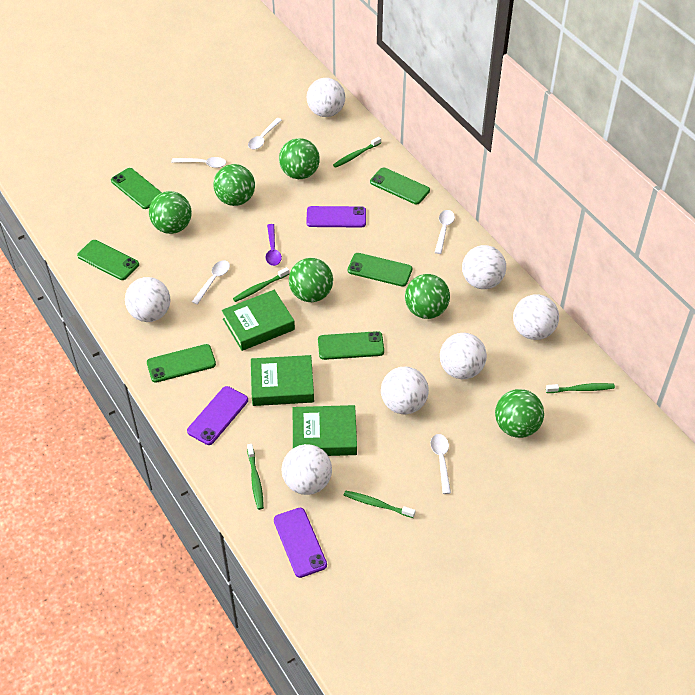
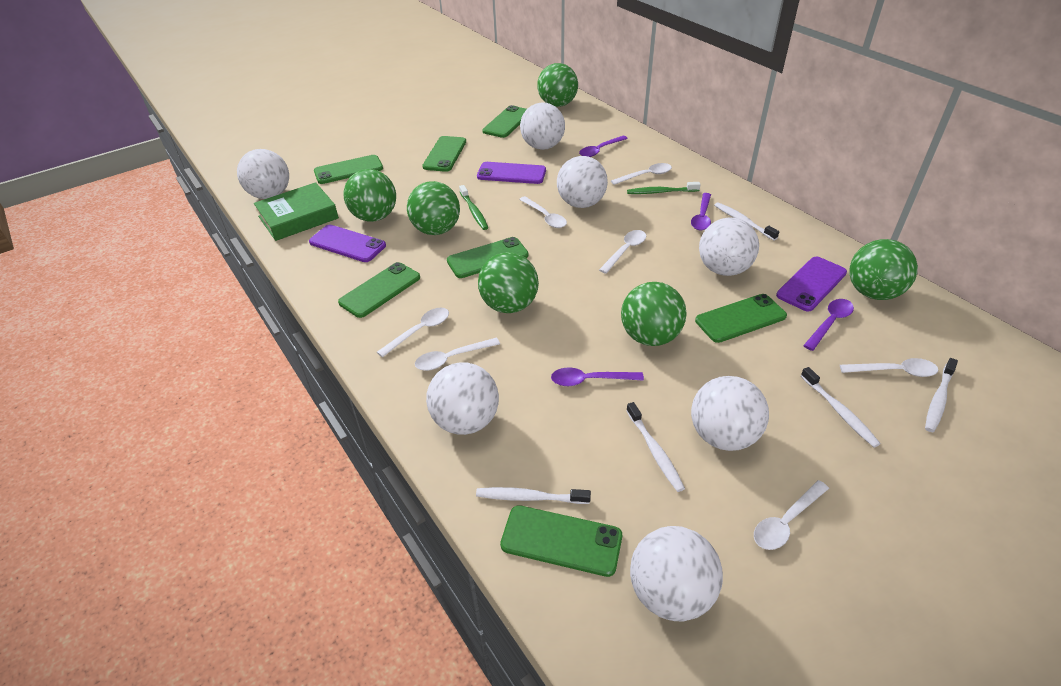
green book: [222,290,295,351] [251,355,314,406] [293,405,357,456] = 3 -> [254,182,339,241] = 1
green phone: [77,240,139,280] [111,168,162,209] [147,344,216,383] [318,331,384,360] [348,253,412,287] [370,168,430,205] = 6 -> [314,155,383,184] [338,262,420,318] [422,136,466,172] [447,237,529,278] [482,105,527,138] [500,505,622,577] [695,294,787,343] = 7
green toothbrush: [233,267,289,302] [247,444,264,510] [333,137,381,168] [344,490,416,518] [546,383,615,393] = 5 -> [459,185,488,230] [627,182,701,194] = 2
purple spoon: [266,224,282,266] = 1 -> [551,367,644,386] [579,136,628,157] [691,193,711,230] [803,299,854,351] = 4
white spoon: [171,157,226,168] [192,260,230,305] [248,118,282,150] [431,434,451,494] [434,210,455,254] = 5 -> [377,307,449,357] [415,337,500,371] [519,196,567,228] [599,230,646,274] [611,163,672,185] [754,480,829,550] [840,358,938,377] = 7
white toothbrush: none = 0 -> [476,487,591,504] [626,402,685,492] [714,202,779,240] [801,367,881,447] [925,358,958,432] = 5

